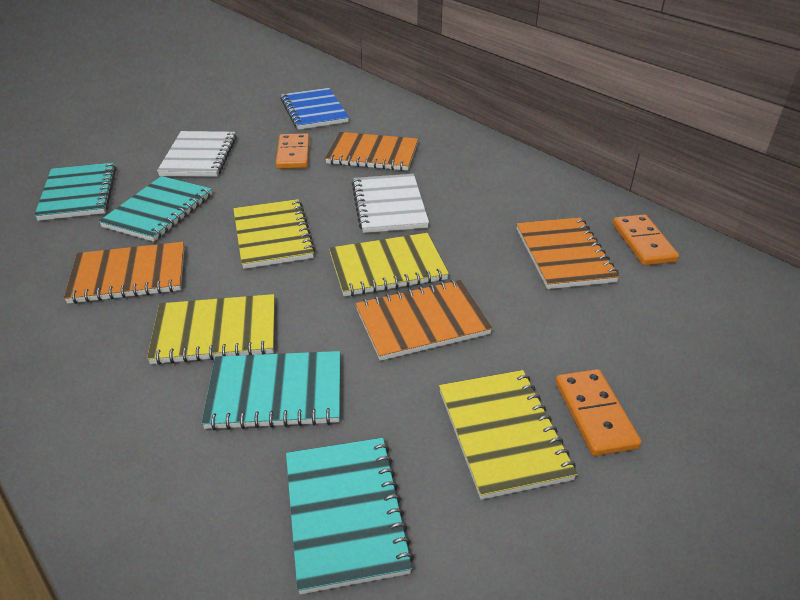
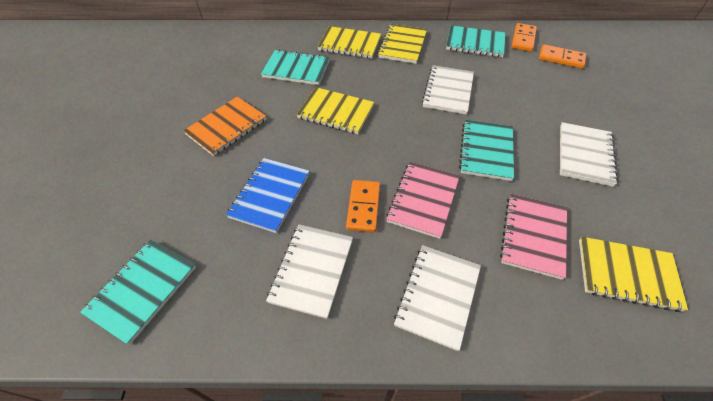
orange notebook: [64,242,184,304] [325,132,418,171] [356,280,492,361] [516,217,620,289] = 4 -> [183,97,267,156] = 1
pink notebook: none = 0 -> [386,162,460,239] [500,194,567,280] = 2
white notebook: [157,131,236,177] [352,174,429,233] = 2 -> [266,225,353,319] [394,245,481,351] [422,65,474,114] [560,122,618,187] = 4

